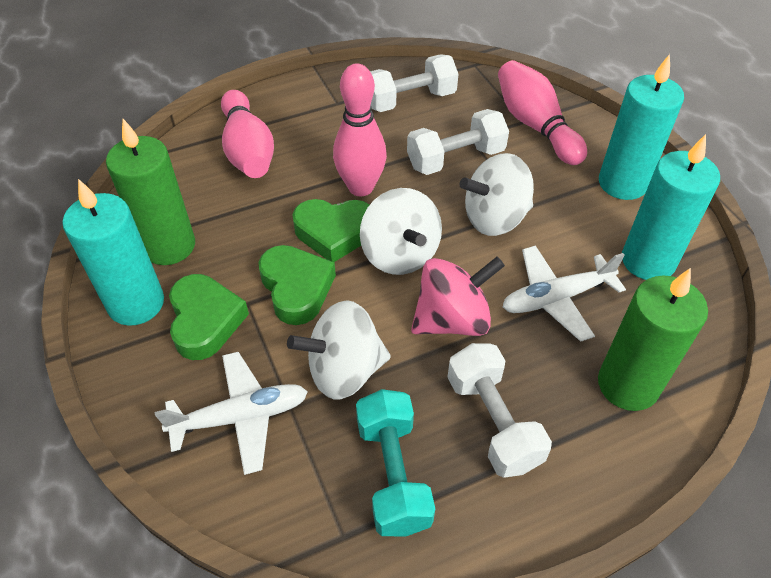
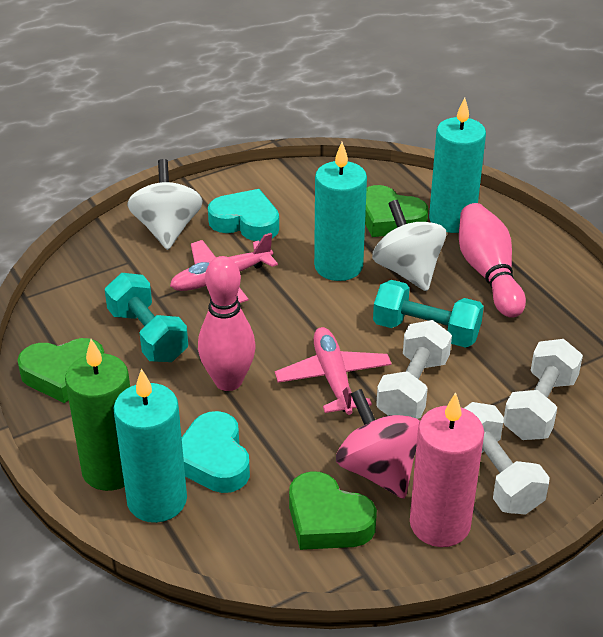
green candle: [106,119,195,265] [598,268,708,411] = 2 -> [65,339,130,491] = 1
pink bowling pin: [221,90,274,178] [333,63,387,196] [498,60,587,165] = 3 -> [198,256,256,391] [459,203,526,317] = 2
pink candle: none = 0 -> [410,392,484,547] = 1
pink plane: none = 0 -> [170,233,278,303] [275,327,392,415] = 2
turquoise dumbbell: [356,389,435,537] = 1 -> [105,273,188,362] [373,280,484,348] = 2
turquoise heart: none = 0 -> [182,411,250,493] [208,189,279,241] = 2
white plane: [155,352,308,475] [503,246,626,342] = 2 -> none = 0
white spinning top: [287,300,391,400] [360,188,442,275] [460,153,534,236] = 3 -> [127,159,203,250] [372,200,446,291] = 2

